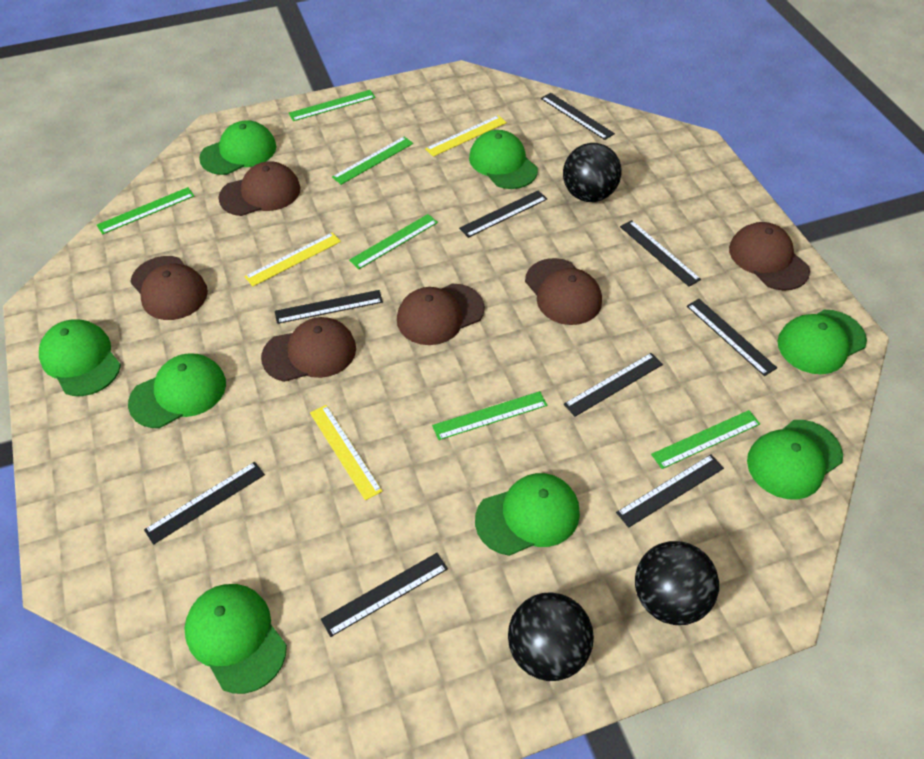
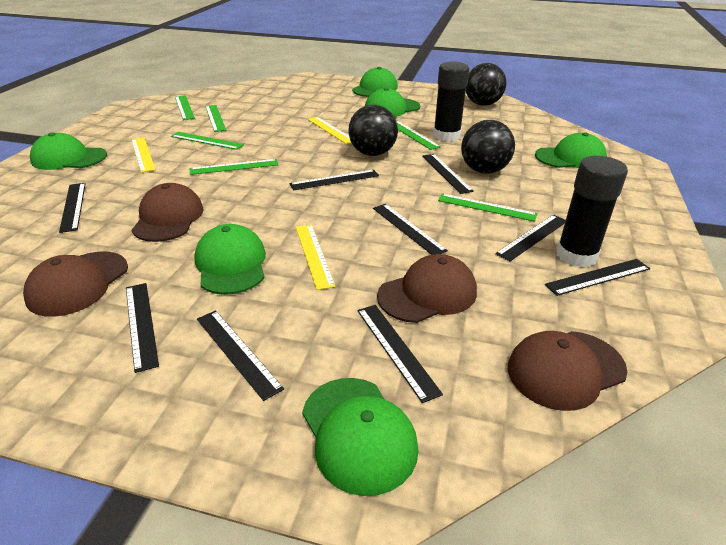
black glue stick: none = 0 -> [433,62,469,142] [556,156,628,267] = 2
brown cap: [130,256,208,320] [218,161,300,216] [261,317,356,382] [397,284,485,345] [525,258,602,325] [729,222,810,291] = 6 -> [23,252,128,317] [131,183,204,242] [377,254,477,323] [508,331,627,411] = 4
green cap: [39,320,121,396] [128,353,226,428] [184,584,287,694] [199,121,276,175] [469,130,538,189] [475,473,580,556] [747,420,843,499] [777,310,867,374] = 8 -> [30,132,107,170] [194,224,266,295] [302,378,418,496] [352,67,398,97] [365,88,420,117] [535,132,607,168] = 6

